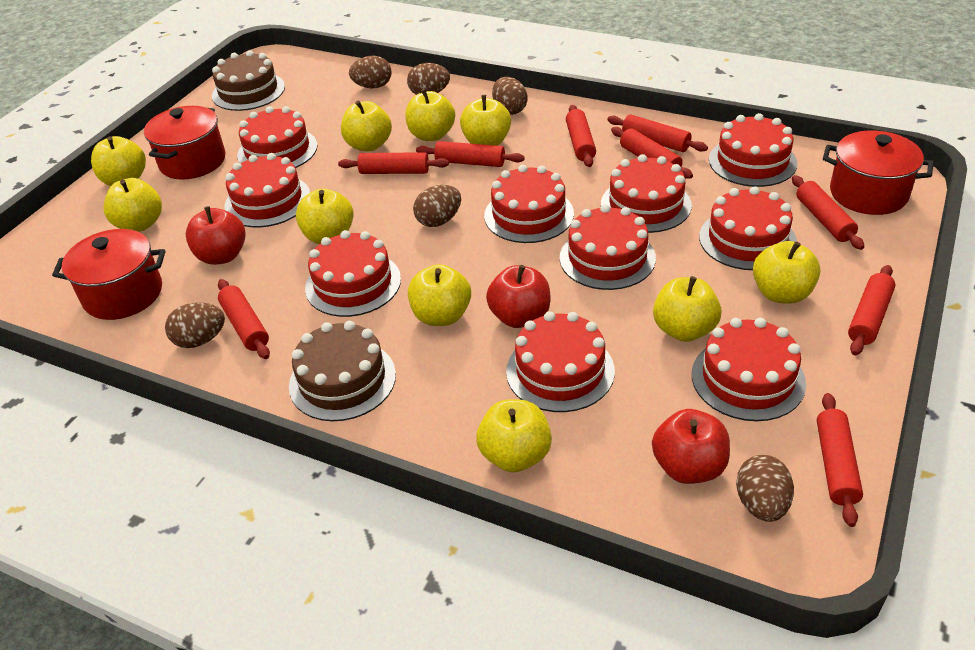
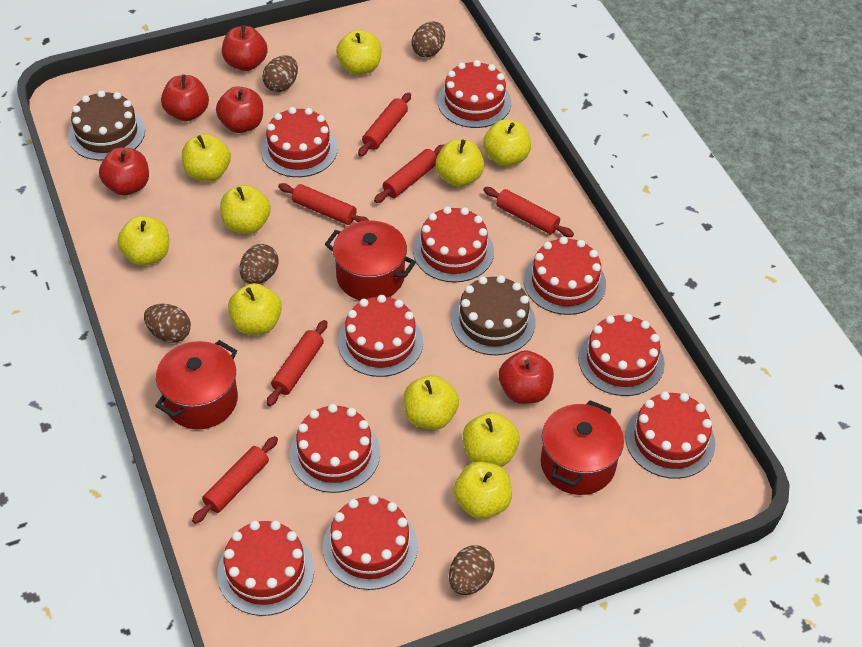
brown egg: [165,303,225,348] [349,56,391,88] [407,63,450,95] [413,185,461,227] [492,77,528,115] [736,455,794,522] = 6 -> [144,304,191,343] [240,244,278,284] [262,55,298,92] [412,22,445,58] [449,545,495,595] = 5
red apple: [186,206,246,265] [486,265,551,328] [652,409,730,484] = 3 -> [99,148,149,196] [161,75,209,121] [216,86,263,133] [222,25,268,71] [499,350,554,404] = 5
red rolling pin: [218,279,270,359] [338,152,449,174] [416,141,525,167] [566,105,596,167] [607,114,708,152] [611,127,693,179] [792,175,864,250] [817,393,863,527] [848,265,896,356] = 9 -> [192,436,278,524] [267,320,327,406] [278,183,369,225] [358,93,411,157] [374,144,444,203] [483,187,574,237] = 6

